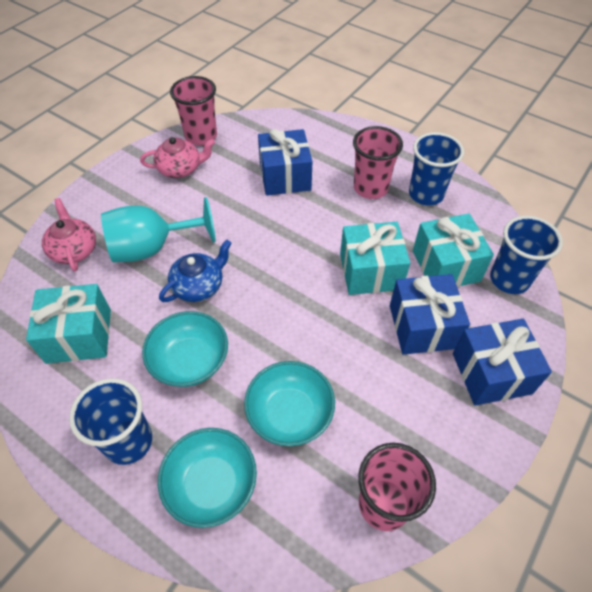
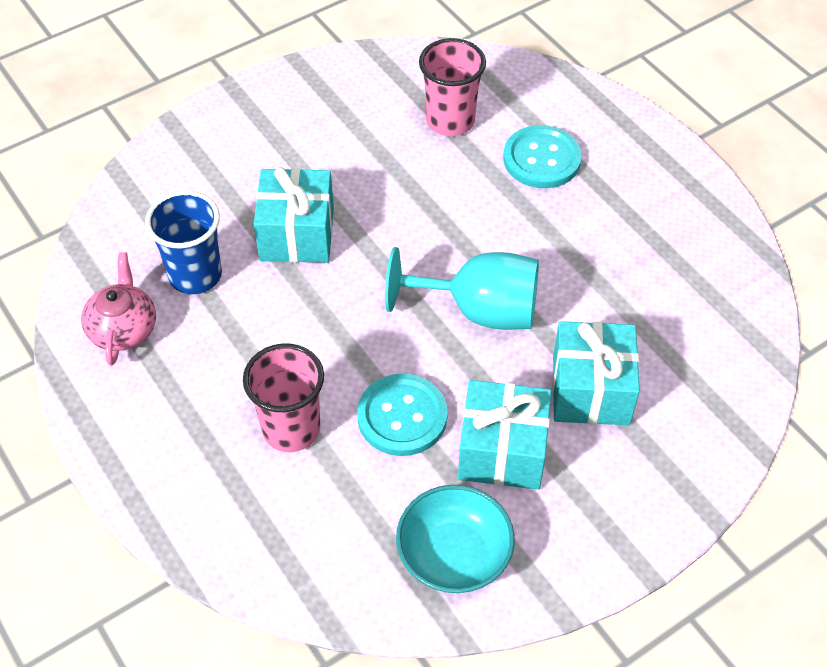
blue cup: [69,378,152,465] [409,132,464,206] [490,216,563,294] = 3 -> [145,191,222,294] = 1
blue gift: [258,129,312,196] [390,274,470,355] [453,319,552,406] = 3 -> none = 0
blue teapot: [159,240,232,302] = 1 -> none = 0
pink cup: [170,76,217,145] [353,126,403,199] [358,443,436,531] = 3 -> [243,343,324,452] [419,38,486,136] = 2
pink teapot: [42,198,96,272] [140,137,215,178] = 2 -> [81,252,156,365] = 1
turquoise bowl: [142,311,228,387] [158,428,257,528] [244,361,335,446] = 3 -> [396,485,515,593] = 1
turquoise button: none = 0 -> [357,374,448,456] [503,125,582,188] = 2

